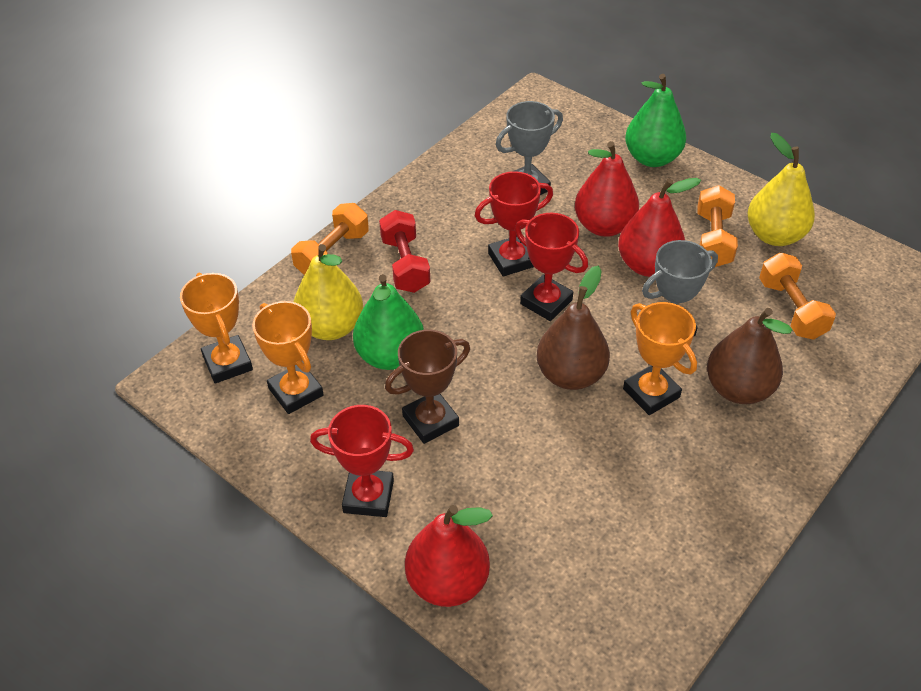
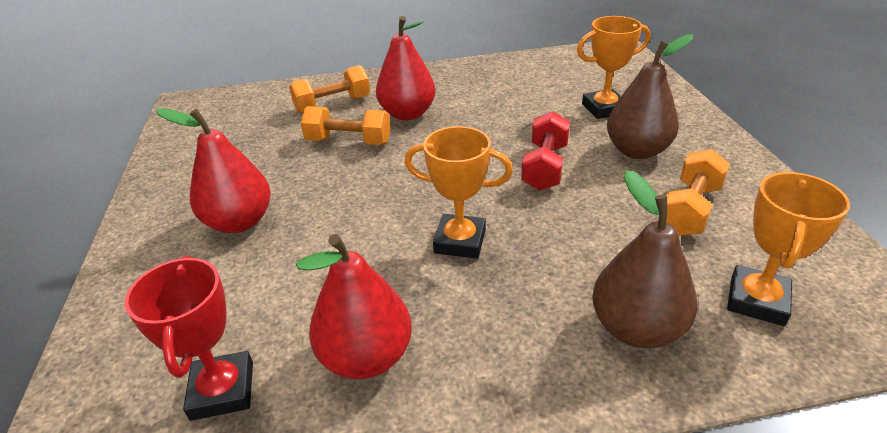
brown trophy: [385,329,470,444] = 1 -> none = 0
green pear: [353,274,424,370] [625,74,686,167] = 2 -> none = 0
grey trophy: [496,101,563,195] [642,240,718,336] = 2 -> none = 0
red trophy: [310,405,414,517] [475,171,553,276] [515,213,588,321] = 3 -> [124,255,253,421] = 1
yellow pear: [294,244,363,340] [747,133,815,246] = 2 -> none = 0

